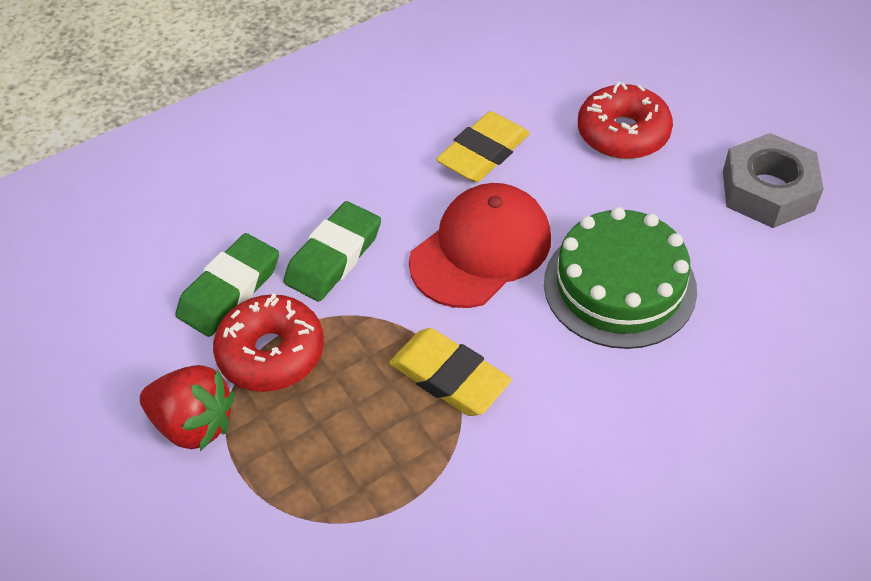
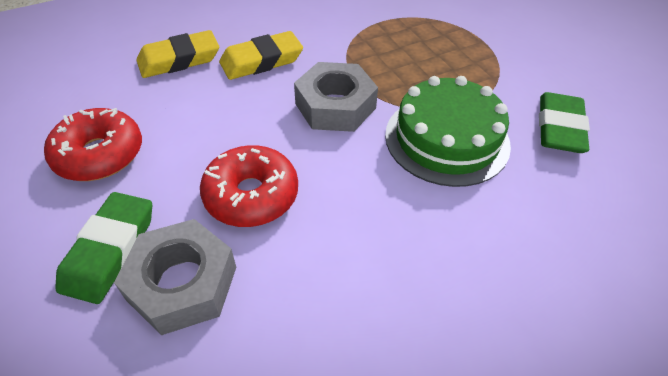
grey nut: [723,133,824,228] = 1 -> [114,219,236,335] [294,62,378,132] = 2
red cap: [409,183,551,308] = 1 -> none = 0
red strawberry: [140,365,235,451] = 1 -> none = 0

